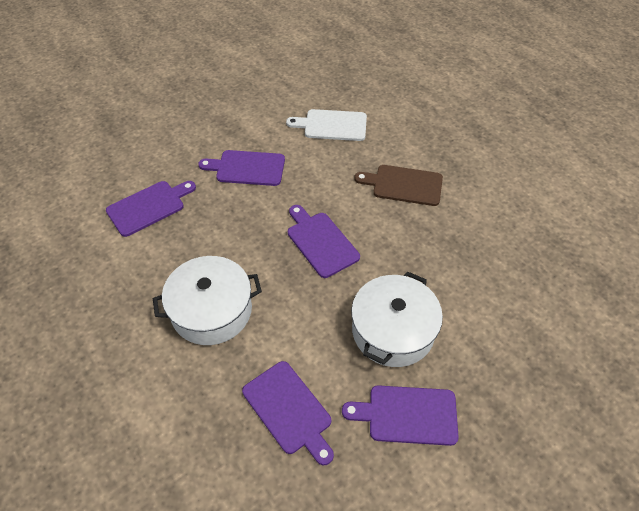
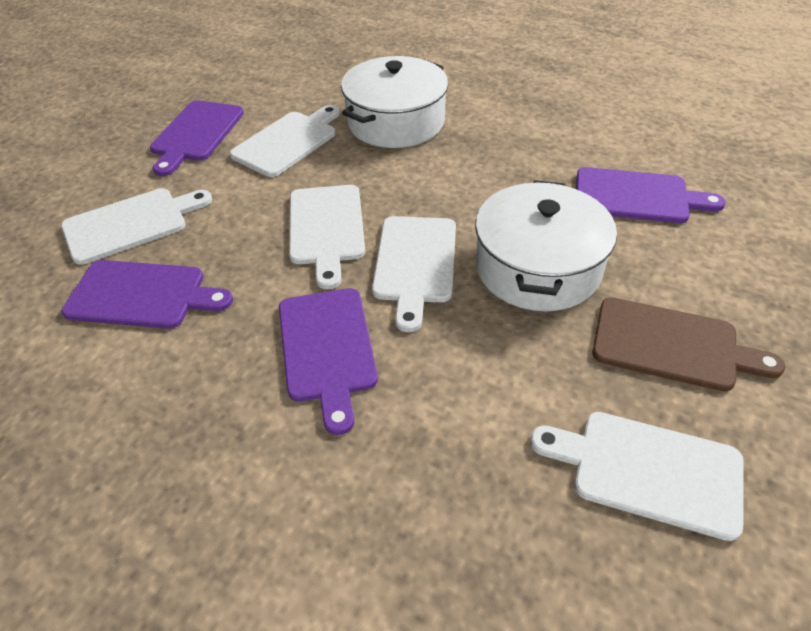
purple cutting board: [106,181,196,237] [198,150,285,186] [242,361,334,465] [288,205,360,278] [342,385,459,446] = 5 -> [62,260,233,329] [150,100,244,176] [279,288,378,435] [576,167,726,223] = 4
white cutting board: [286,109,367,141] = 1 -> [61,188,212,265] [230,105,340,177] [289,185,365,289] [372,216,456,332] [530,412,744,541] = 5

